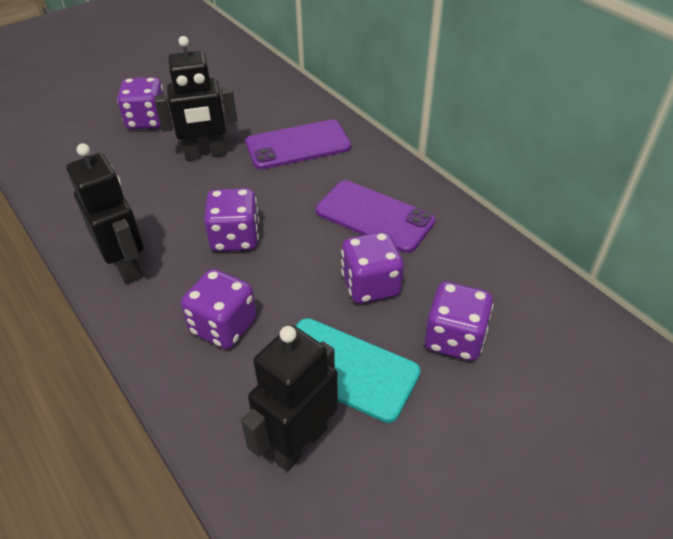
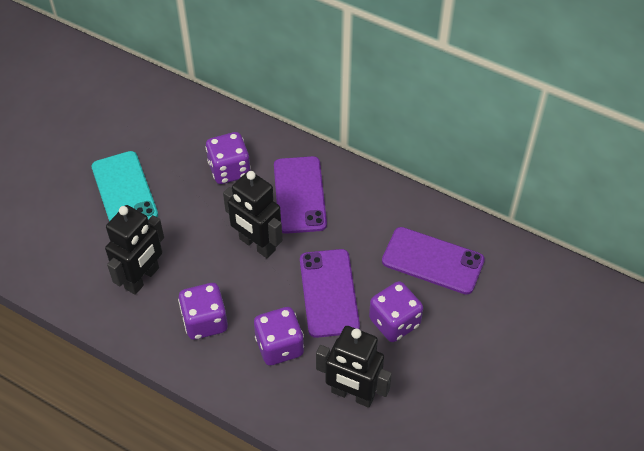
purple dice: [117,77,164,129] [181,269,257,349] [204,188,259,252] [341,232,404,304] [425,282,494,361] = 5 -> [178,283,228,340] [205,132,251,184] [254,307,304,366] [369,281,423,342] = 4
purple phone: [245,120,351,169] [316,180,436,253] = 2 -> [274,156,327,234] [300,249,360,338] [382,227,485,295] = 3

